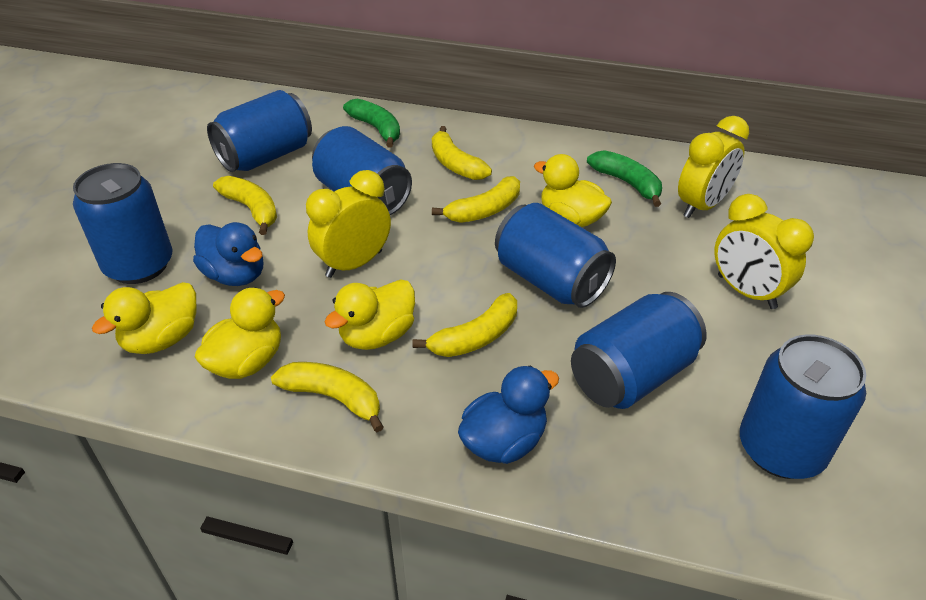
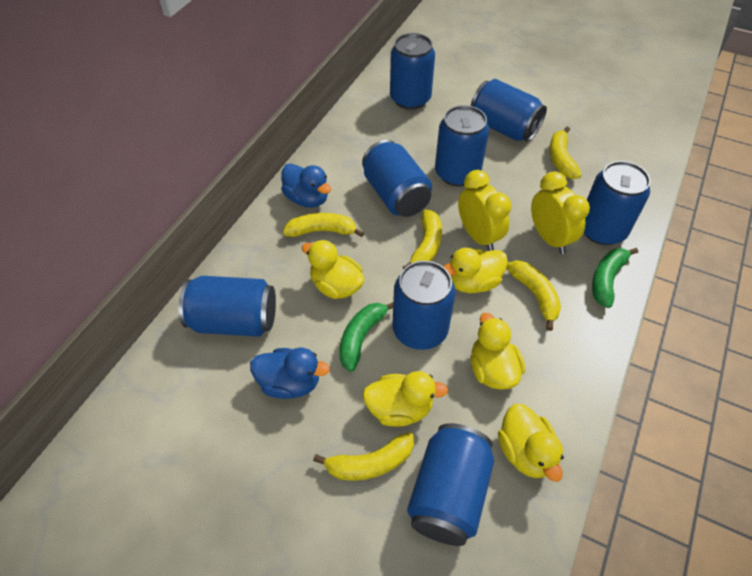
blue can: [73,163,172,284] [207,90,312,172] [312,126,412,215] [495,203,616,308] [571,292,707,409] [740,335,866,479] = 6 -> [178,276,276,337] [362,140,432,217] [390,33,435,110] [392,261,455,350] [407,423,494,546] [435,105,489,187] [471,79,547,142] [584,161,650,245] = 8
yellow clock: [306,170,391,278] [678,116,749,218] [714,194,814,309] = 3 -> [458,170,512,251] [531,171,590,254] = 2
yellow duck: [92,282,196,354] [195,288,285,379] [325,279,415,350] [534,154,612,227] = 4 -> [302,240,365,299] [362,371,448,427] [443,248,508,293] [470,313,525,390] [498,404,564,482] = 5

